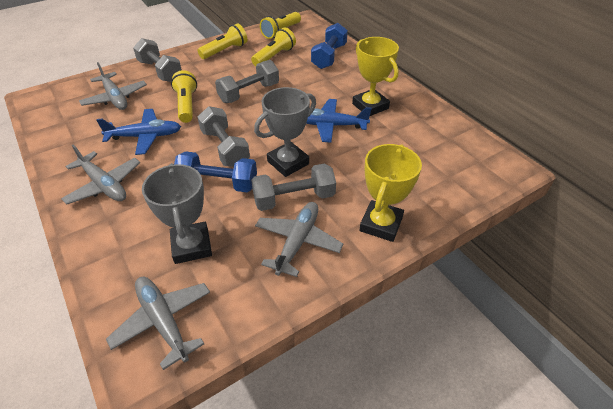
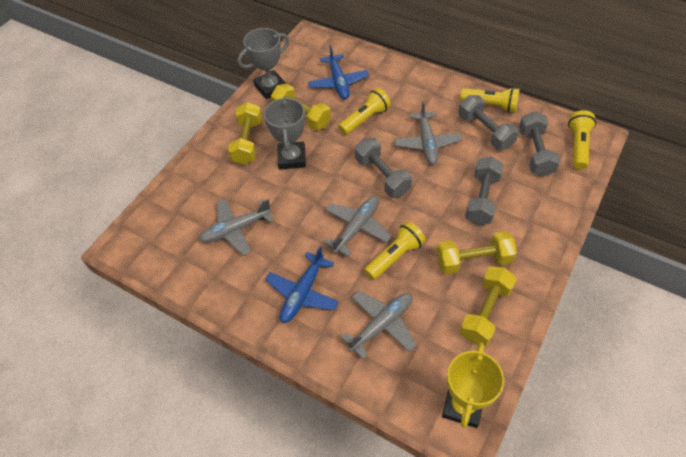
blue dumbbell: [174,151,257,192] [311,23,348,69] = 2 -> none = 0
yellow dumbbell: none = 0 -> [228,102,262,165] [271,84,331,130] [436,231,517,274] [460,266,517,346] = 4
yellow trophy: [352,37,399,116] [359,144,422,242] = 2 -> [442,343,504,428] = 1

